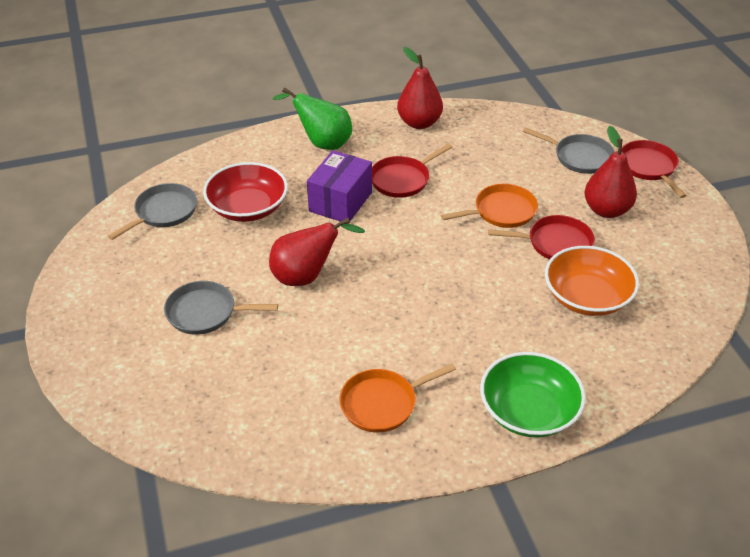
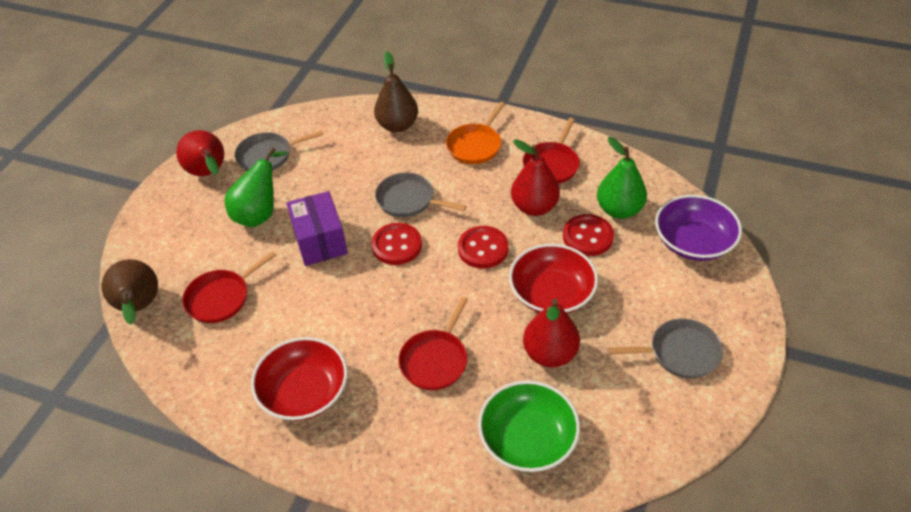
brown pear: none = 0 -> [101,259,158,325] [374,52,418,133] = 2
green pear: [273,88,352,150] = 1 -> [225,147,288,227] [597,137,647,219] = 2
orange bowl: [545,246,639,316] = 1 -> none = 0
orange pan: [339,363,456,433] [441,184,538,228] = 2 -> [446,102,505,164] = 1
purple bowl: none = 0 -> [655,195,742,261] = 1
red bowl: [203,162,288,222] = 1 -> [251,337,347,421] [509,244,598,314] = 2
red button: none = 0 -> [371,223,422,265] [458,226,509,268] [563,214,614,256] = 3

